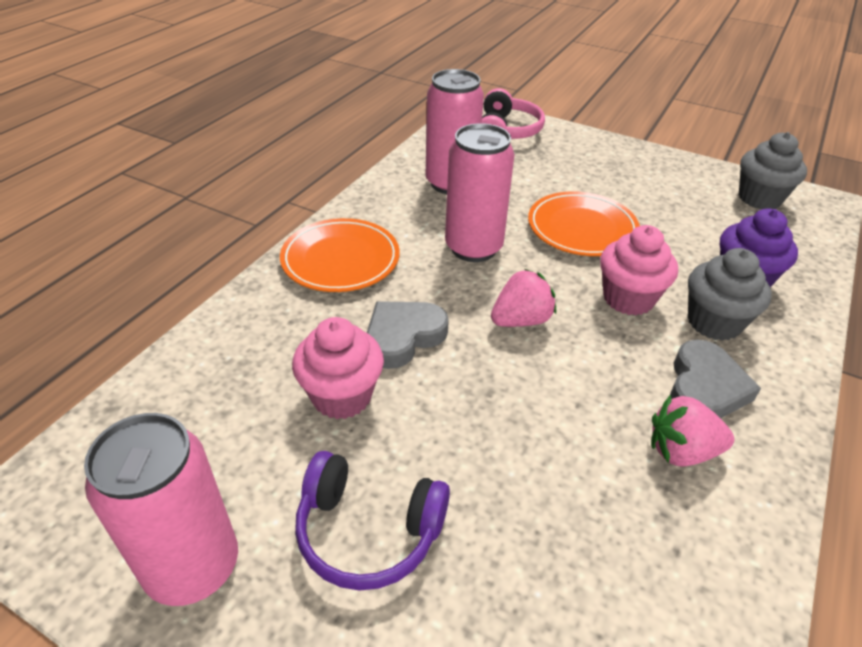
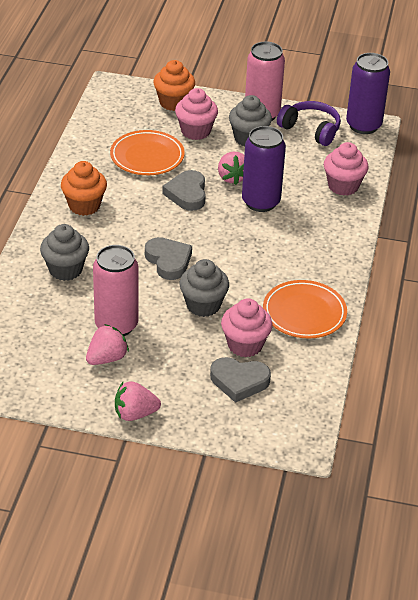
grey cupcake: [688,248,772,341] [739,132,807,209] = 2 -> [40,224,89,281] [179,259,229,317] [229,95,272,146] = 3
grey heart: [367,301,449,369] [670,340,761,418] = 2 -> [145,237,192,280] [162,170,206,211] [210,357,271,403] = 3
orange cupcake: none = 0 -> [61,161,107,216] [153,60,195,111] = 2
pink can: [84,413,238,606] [426,69,484,194] [445,123,514,262] = 3 -> [93,245,138,336] [245,42,285,121] = 2
pink cupcake: [292,317,384,419] [600,225,678,316] = 2 -> [175,88,218,140] [221,298,273,357] [324,142,368,196] = 3
pink headphones: [482,88,545,139] = 1 -> none = 0
pink strawberry: [491,269,556,327] [651,395,734,467] = 2 -> [86,324,129,365] [115,381,161,421] [218,152,244,185] = 3
purple can: none = 0 -> [242,126,286,212] [346,53,390,134] = 2
purple cupcake: [720,208,798,287] = 1 -> none = 0

